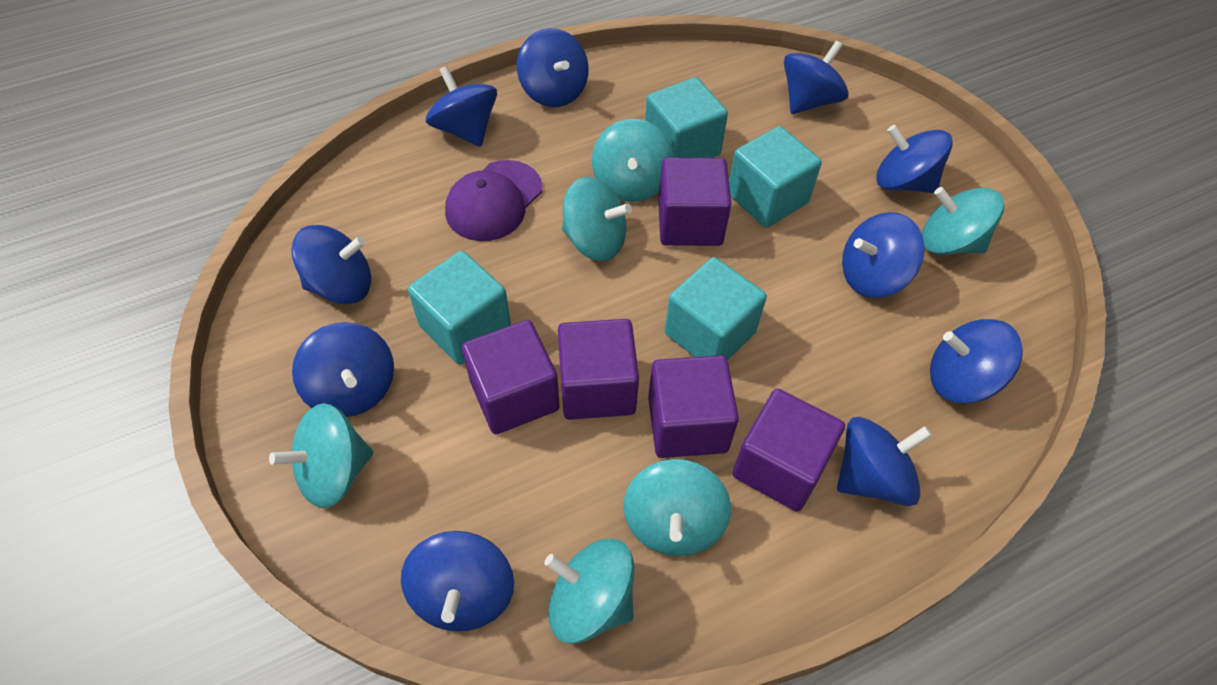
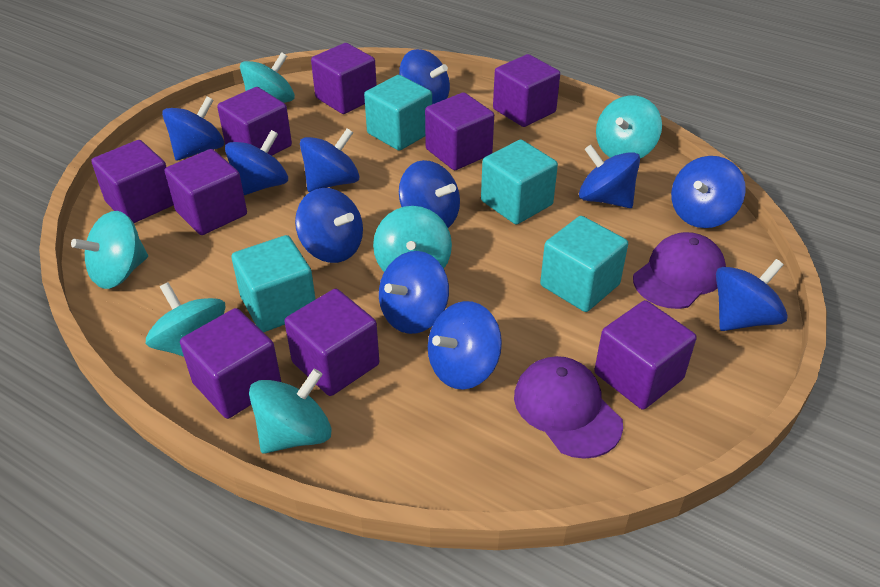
blue spinning top: [291,225,371,304] [292,322,394,417] [401,531,514,632] [426,66,497,147] [517,28,589,107] [784,41,849,114] [837,417,932,506] [842,212,924,298] [876,125,953,193] [930,319,1023,404] = 10 -> [162,96,224,161] [225,130,288,195] [295,188,363,263] [300,128,359,192] [379,251,449,334] [399,49,450,104] [399,160,460,228] [428,301,502,390] [579,145,640,208] [671,156,746,228] [716,259,788,331] = 11
purple cap: [445,160,542,241] = 1 -> [514,356,623,459] [633,232,726,309] = 2
purple cube: [462,320,560,434] [558,319,639,420] [648,355,739,458] [658,157,731,246] [732,389,845,512] = 5 -> [91,140,174,223] [165,149,247,235] [180,308,281,419] [217,87,292,156] [285,289,379,396] [311,43,377,114] [425,92,494,170] [493,54,560,127] [594,300,697,409] = 9

